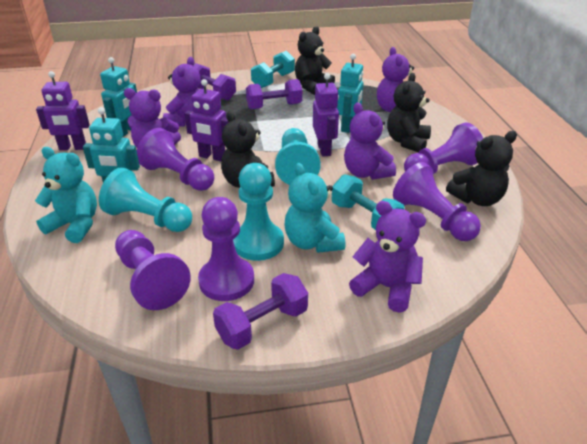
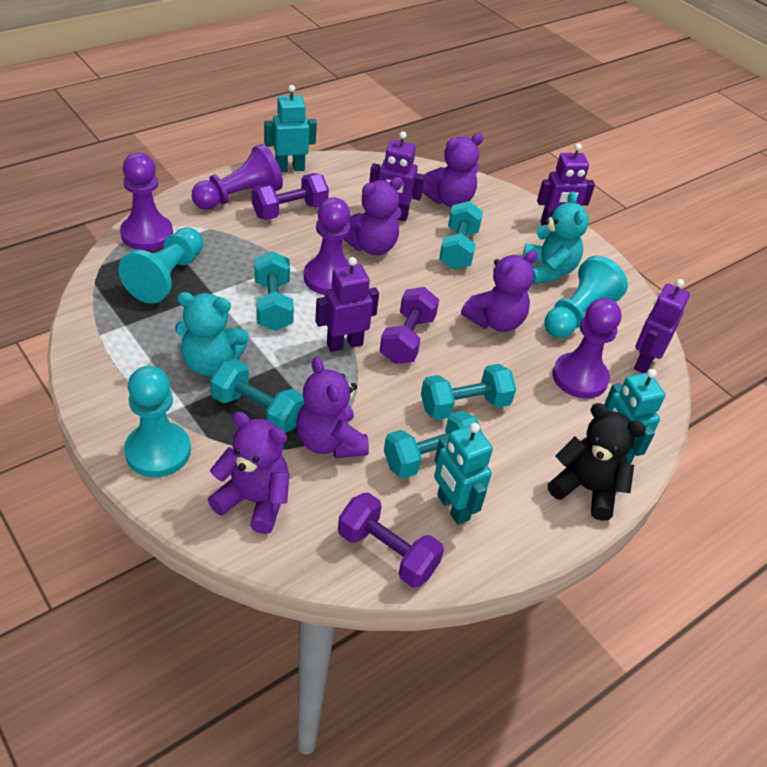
black teddy bear: [221,111,275,188] [295,26,335,95] [387,73,431,152] [446,131,517,206] = 4 -> [548,403,646,521] = 1
purple pawn: [115,230,191,310] [137,128,215,191] [198,197,254,301] [393,162,481,241] [404,122,483,174] = 5 -> [120,153,173,251] [192,144,283,210] [304,198,350,295] [553,298,621,398] = 4
purple robot: [36,71,90,150] [185,79,228,161] [313,73,339,157] = 3 -> [315,257,379,352] [369,131,425,221] [537,143,595,225] [634,279,690,373] = 4
turquoise dumbbell: [251,51,295,88] [332,174,405,230] = 2 -> [210,359,305,433] [254,251,294,331] [384,411,482,479] [421,364,516,420] [439,201,483,270] = 5

